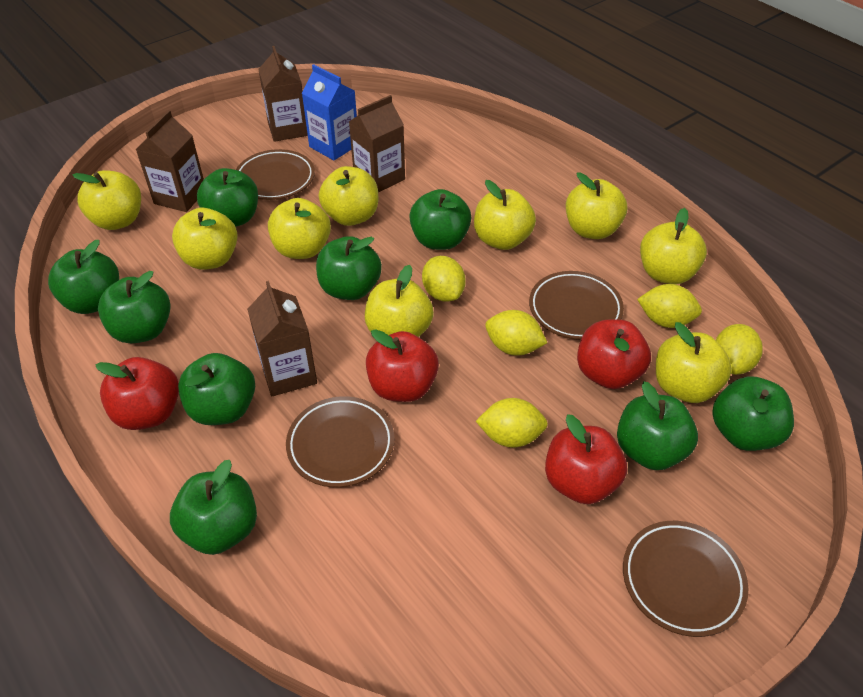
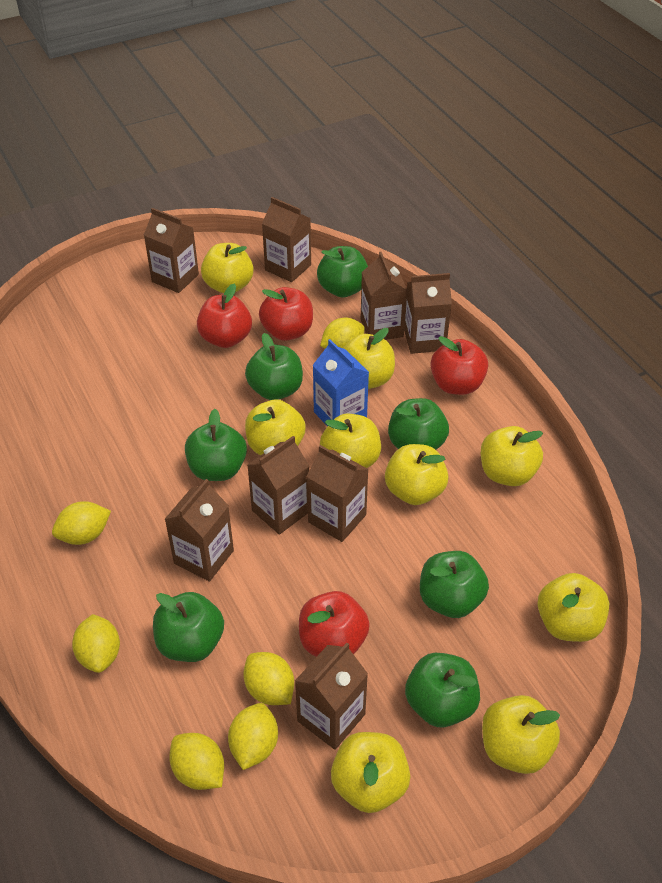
brown carton: [136,110,204,212] [247,281,317,396] [258,46,308,142] [349,95,405,193] = 4 -> [144,208,199,293] [165,479,234,582] [248,436,309,535] [262,197,311,282] [295,643,368,750] [307,445,369,542] [361,252,407,340] [404,273,452,354] = 8
brown plate: [236,149,315,200] [286,396,395,487] [529,271,624,340] [623,521,748,637] = 4 -> none = 0
green apple: [48,240,119,314] [98,271,171,343] [170,460,257,555] [178,353,255,425] [197,168,258,227] [316,236,382,300] [409,189,471,250] [617,382,698,470] [712,377,794,451] = 9 -> [153,592,224,662] [185,409,247,481] [245,333,303,400] [317,246,368,298] [388,398,449,450] [405,653,480,727] [420,551,489,618] = 7
yellow lemon: [422,256,466,302] [476,398,548,448] [485,310,547,356] [637,284,702,328] [716,324,763,375] = 5 -> [52,501,111,545] [72,614,120,673] [169,733,224,790] [228,703,278,770] [244,652,294,705] [320,318,365,349] = 6

